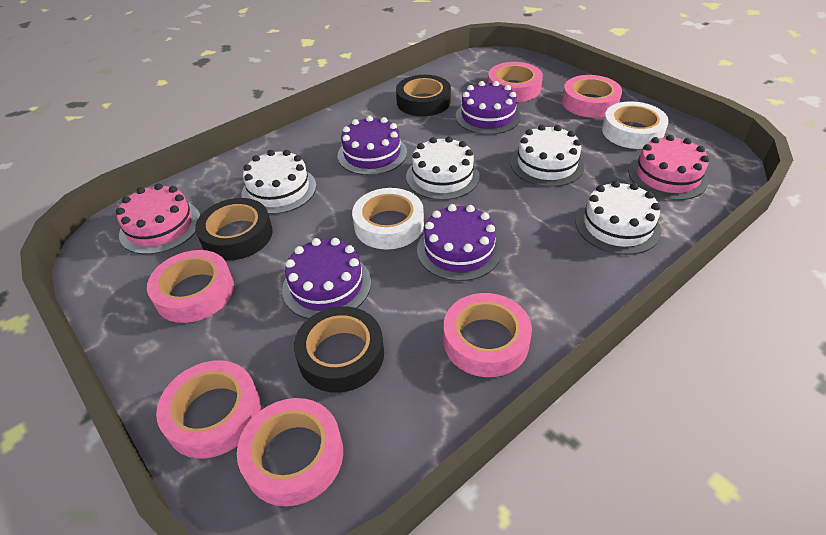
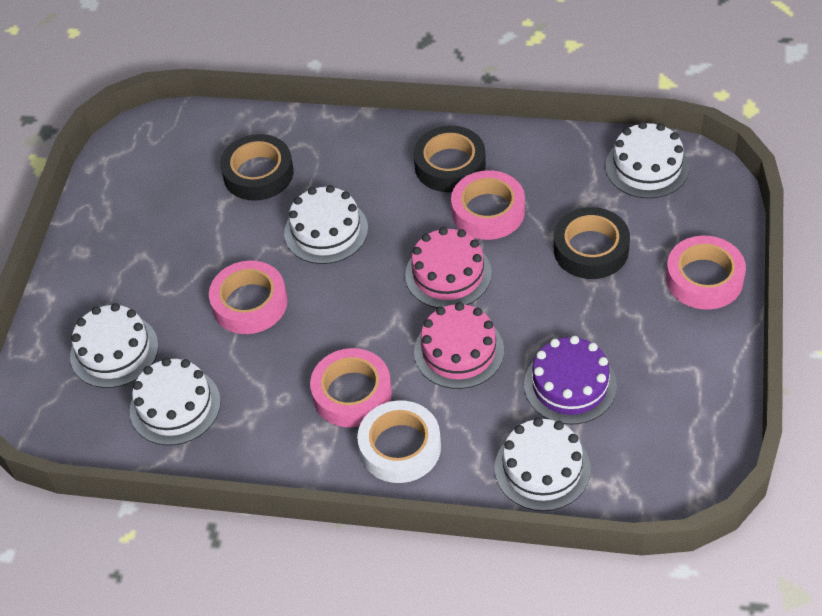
pink tape: [147,250,234,323] [156,360,261,459] [237,398,343,506] [444,293,532,377] [488,62,543,102] [562,75,622,118] = 6 -> [209,261,288,334] [310,348,392,427] [451,170,525,240] [666,236,746,310] = 4
purple cake: [282,238,371,319] [338,116,407,175] [417,204,502,281] [456,81,521,134] = 4 -> [524,336,617,425] = 1
white cake: [242,150,316,214] [406,136,480,200] [510,125,584,187] [576,181,661,255] = 4 -> [70,303,158,388] [130,358,221,445] [284,185,368,264] [494,417,591,511] [605,122,689,199] = 5
white tape: [352,188,424,250] [602,101,669,149] = 2 -> [357,400,441,483] = 1

